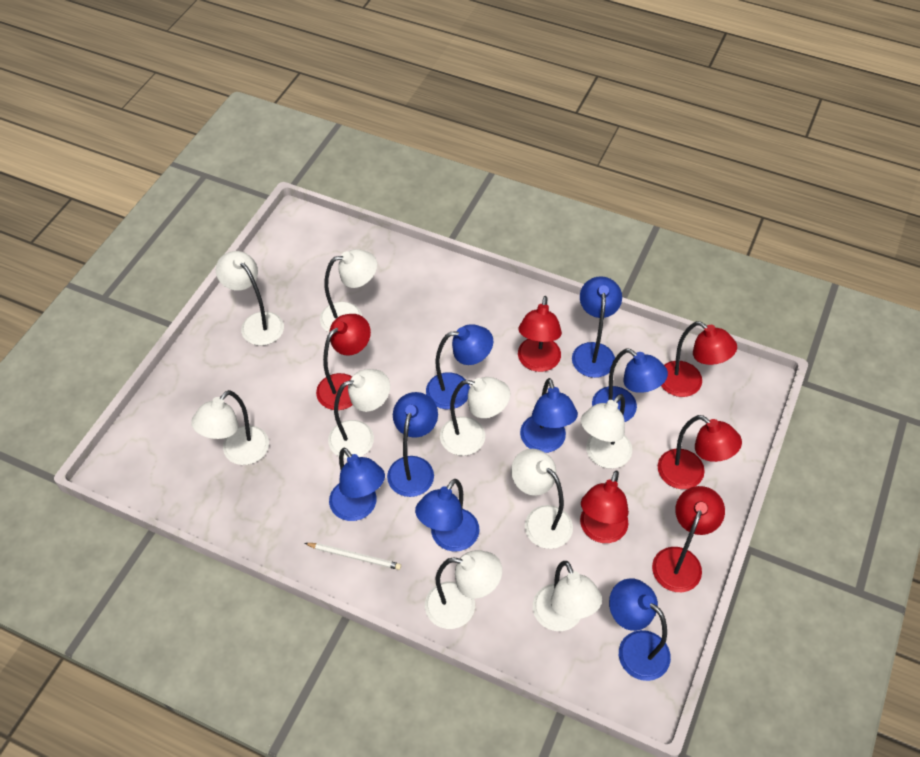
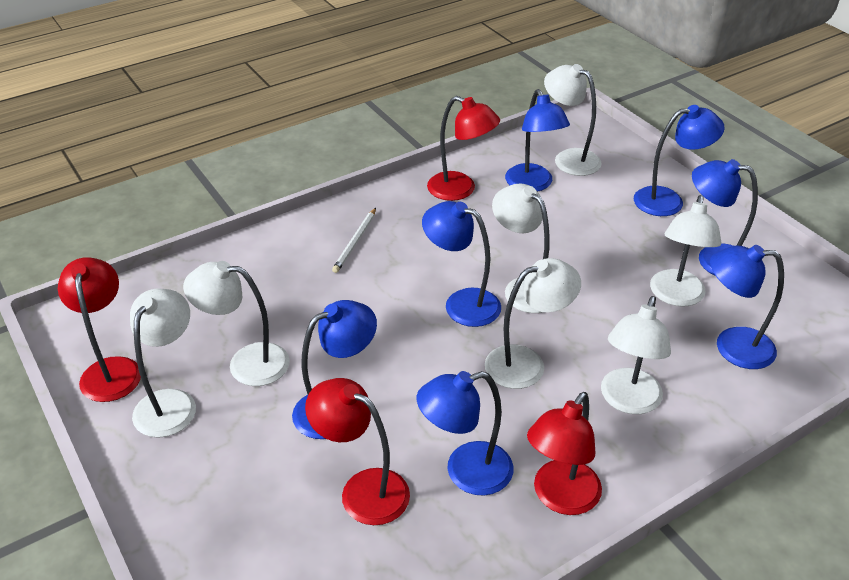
blue lamp: [329,448,385,521] [387,392,438,497] [415,479,480,552] [426,324,493,409] [520,378,578,453] [572,276,622,378] [592,349,668,422] [609,578,671,681] = 8 -> [292,300,377,439] [417,371,513,496] [422,201,501,327] [505,89,570,192] [634,105,725,216] [692,159,758,275] [710,245,784,369] = 7
red lamp: [316,314,371,410] [518,296,562,372] [580,470,629,543] [652,486,725,592] [658,415,742,489] [661,321,737,397] = 6 -> [58,257,141,402] [305,378,410,525] [427,96,500,201] [527,392,602,515] = 4
white lamp: [191,390,269,465] [216,251,284,346] [320,249,377,332] [328,369,390,459] [425,550,502,629] [440,377,510,456] [511,449,573,549] [533,561,602,631] [581,394,632,469] = 9 -> [130,288,196,438] [183,261,290,386] [485,258,581,389] [492,183,550,313] [544,64,602,176] [601,296,671,414] [650,195,722,307] = 7

